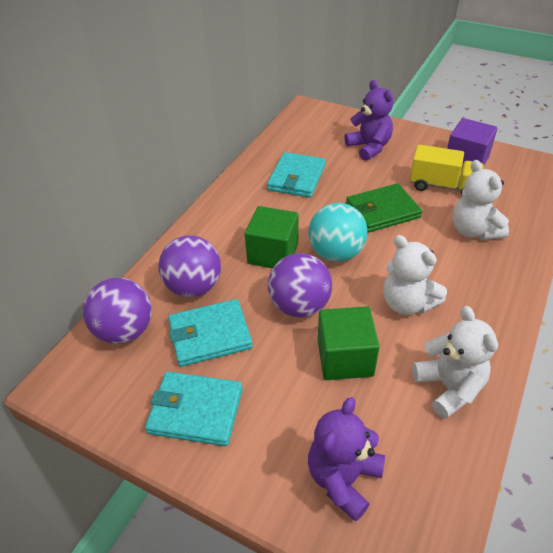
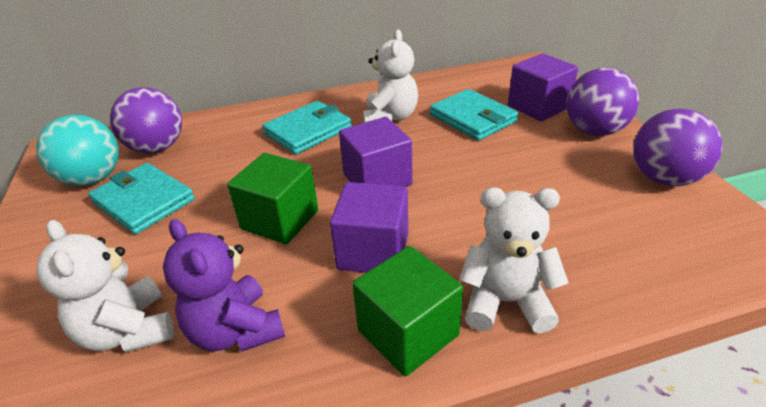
green wallet: [346,183,422,233] = 1 -> none = 0
purple cube: [447,118,498,171] = 1 -> [330,182,408,273] [339,117,412,187] [508,53,578,121] = 3
purple teddy bear: [308,397,385,522] [344,80,393,161] = 2 -> [163,219,285,352] = 1
yellow truck: [410,145,484,195] = 1 -> none = 0

